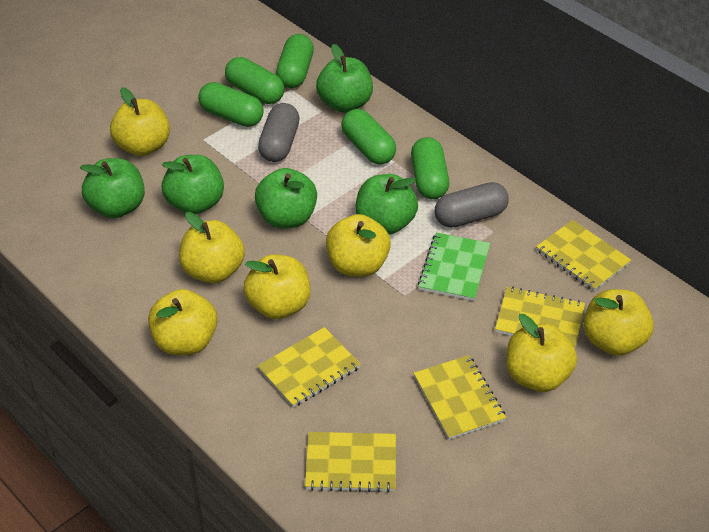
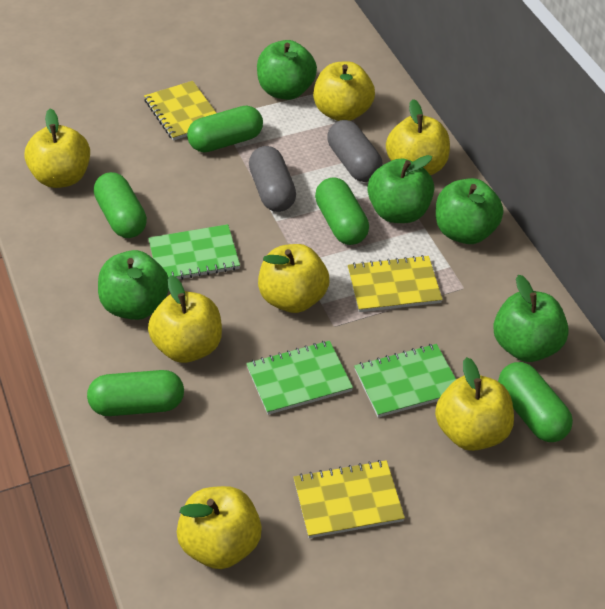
green notebook: [418,232,490,301] = 1 -> [148,224,240,280] [246,341,353,415] [354,344,456,417] = 3
yellow notebook: [258,327,361,408] [305,432,396,493] [414,355,506,440] [495,287,585,348] [536,220,631,291] = 5 -> [144,81,216,141] [294,460,405,538] [348,255,443,312] = 3

